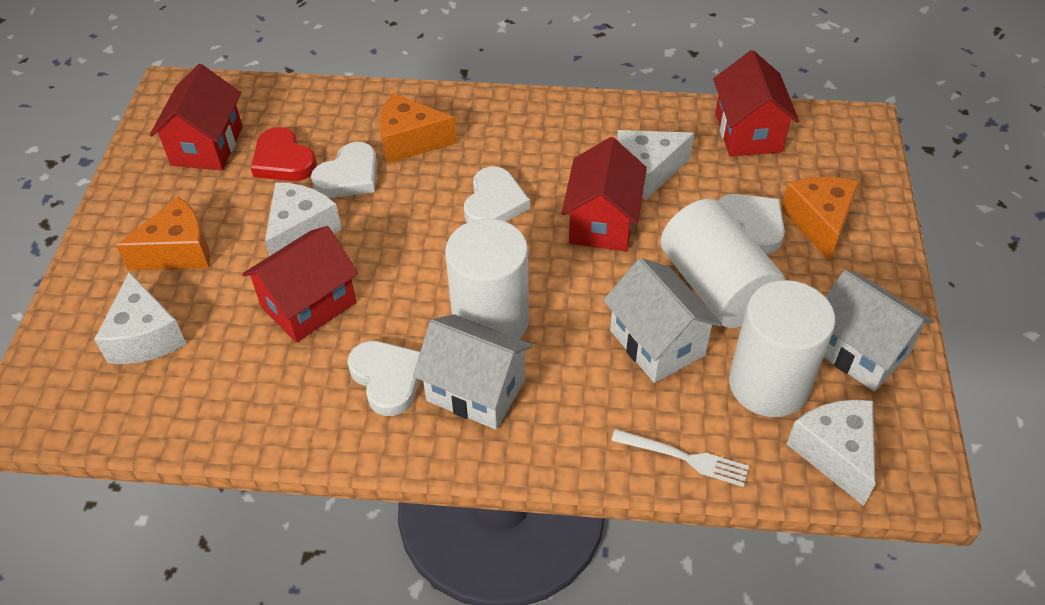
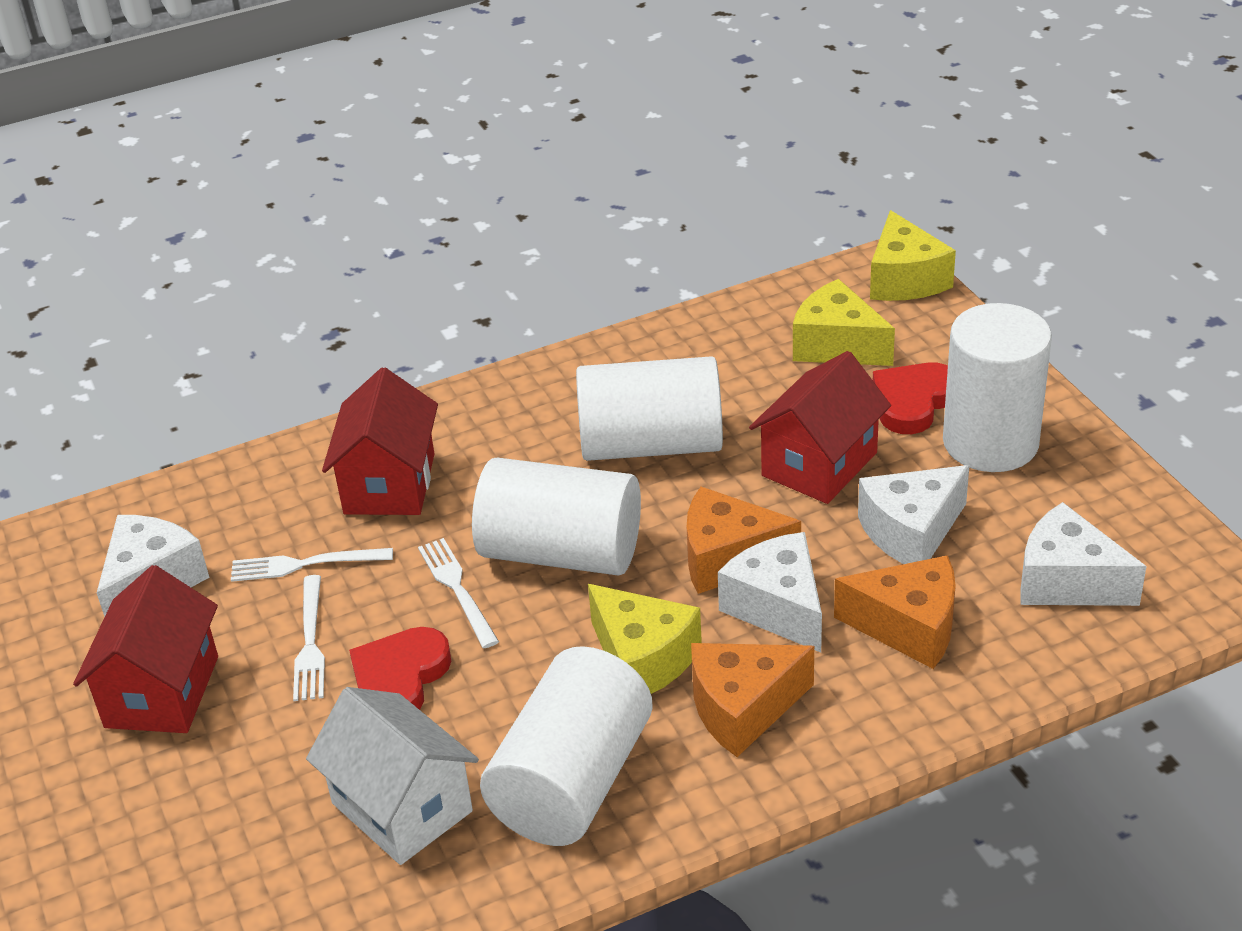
red heart: [251,127,317,181] = 1 -> [349,627,451,710] [873,362,948,434] = 2
red house: [150,64,243,171] [242,226,358,343] [561,137,647,251] [713,50,799,156] = 4 -> [73,565,218,733] [322,367,438,515] [749,351,891,504] = 3
white cylinder: [445,218,529,339] [660,199,785,328] [729,280,835,417] = 3 -> [472,458,641,576] [480,646,652,846] [576,356,723,461] [943,303,1052,472] = 4
white fork: [611,429,749,487] = 1 -> [231,548,393,582] [293,575,325,701] [418,538,499,648] = 3
white heart: [311,142,377,198] [347,341,420,416] [464,167,530,223] [718,194,785,254] = 4 -> none = 0
white house: [413,314,533,430] [603,258,722,383] [824,270,934,392] = 3 -> [306,687,479,865] = 1
yellow cheese: none = 0 -> [588,584,702,694] [793,279,895,366] [870,210,956,301] = 3

